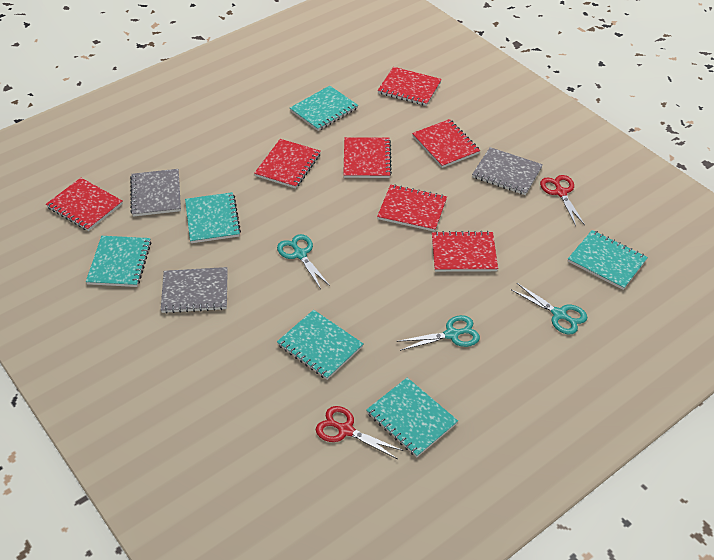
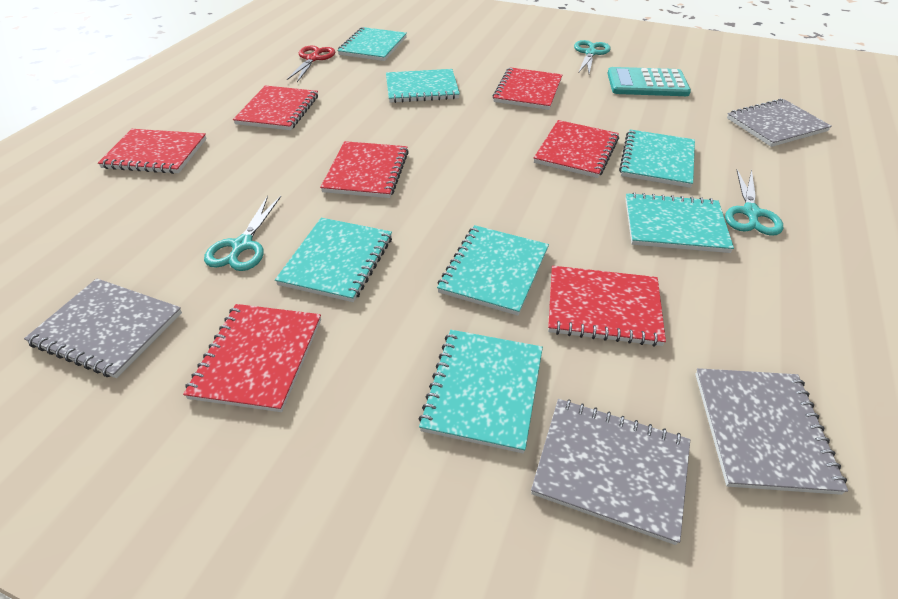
grey notebook: [130,169,181,217] [161,267,228,313] [472,147,543,195] = 3 -> [24,278,182,378] [531,399,690,545] [695,368,848,495] [727,99,832,147] = 4
red scissors: [316,406,403,459] [540,175,585,226] = 2 -> [287,45,335,82] = 1
turquoise calculator: none = 0 -> [608,67,691,96] = 1
turquoise notebook: [86,236,151,287] [185,192,241,243] [277,310,363,380] [290,86,358,131] [366,378,458,457] [568,230,648,290] = 6 -> [275,218,392,302] [337,27,407,61] [386,69,460,103] [418,330,543,453] [437,225,549,316] [619,129,695,188] [625,192,734,253] = 7

